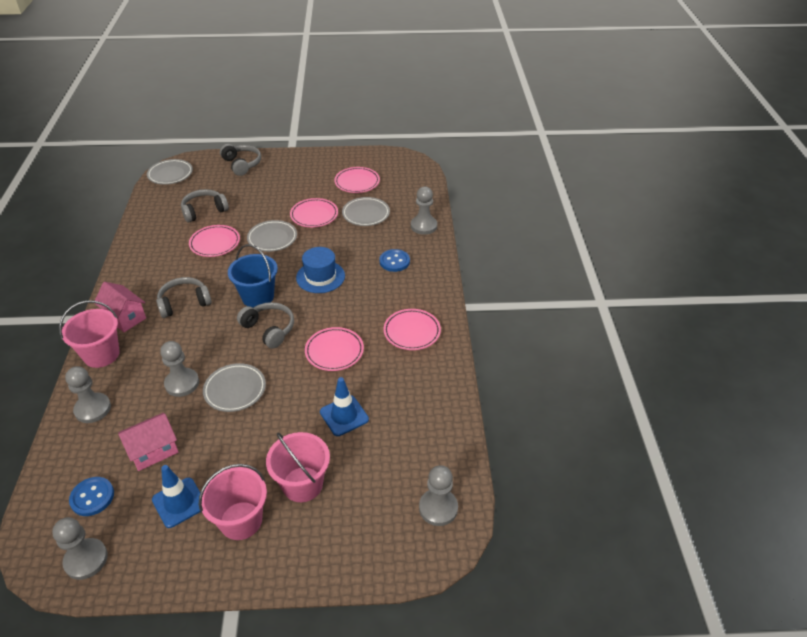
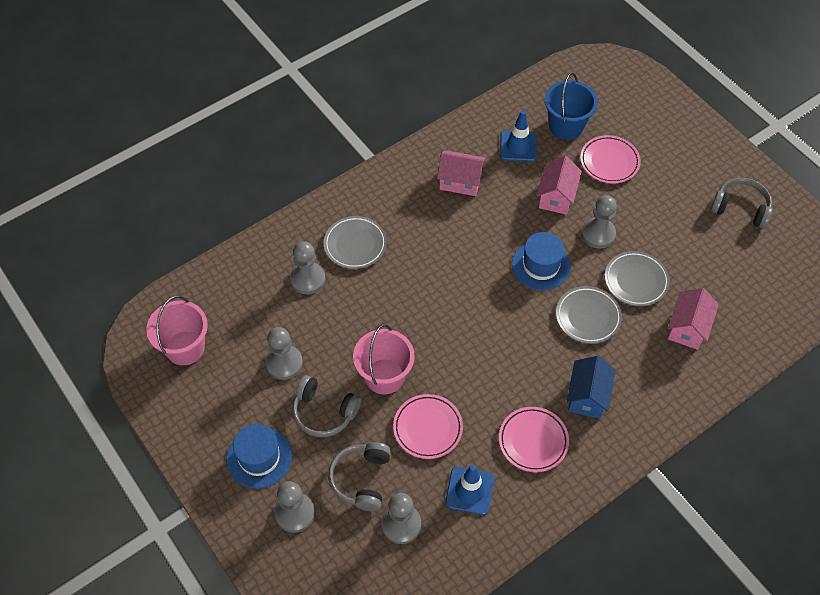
blue button: [69,477,114,516] [379,249,410,272] = 2 -> none = 0
blue hat: [296,247,345,293] = 1 -> [226,424,292,488] [512,232,571,290] = 2
blue house: none = 0 -> [567,356,615,419] = 1
grey headphones: [156,277,212,318] [181,189,229,223] [220,144,261,176] [237,302,294,349] = 4 -> [292,375,361,437] [328,442,391,511] [711,178,773,229] = 3
grey plate: [147,159,193,185] [203,363,266,412] [247,220,297,252] [342,197,390,226] = 4 -> [324,216,387,269] [556,286,622,344] [605,251,670,306] = 3
pink bucket: [59,301,120,368] [199,464,267,540] [266,432,330,502] = 3 -> [146,296,208,365] [353,324,415,394] = 2
pink house: [94,282,146,332] [118,413,179,471] = 2 -> [437,150,486,196] [537,156,582,215] [668,288,719,350] = 3
pink plate: [189,225,240,257] [290,198,338,227] [305,327,364,371] [334,167,380,193] [383,309,441,350] = 5 -> [393,394,463,459] [499,407,569,472] [580,135,641,183] = 3

